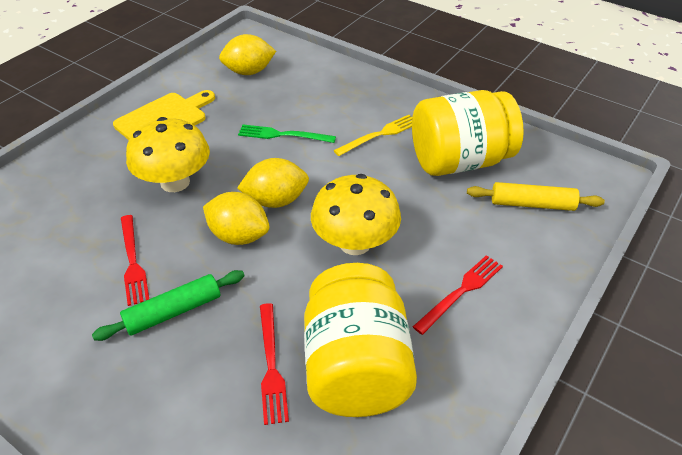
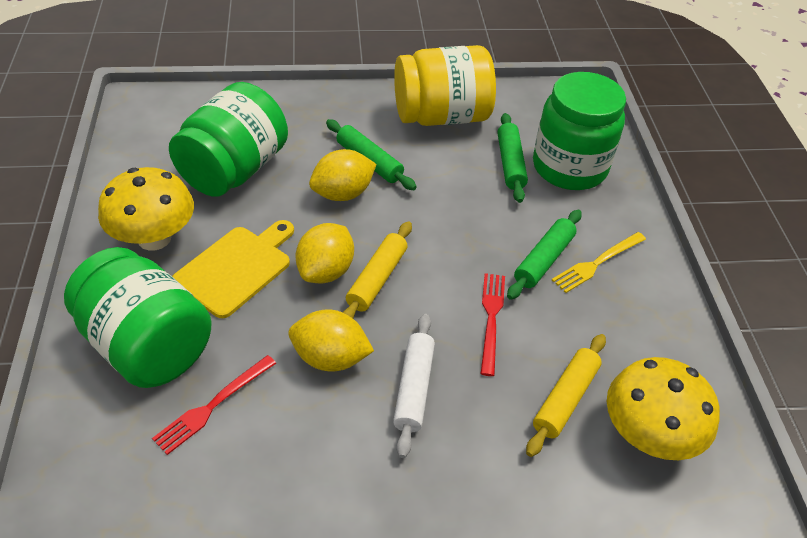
green fork: [238,124,336,143] = 1 -> none = 0
green jar: none = 0 -> [64,247,212,388] [169,82,288,197] [533,72,626,190] = 3
green rolling pin: [92,270,245,341] = 1 -> [326,119,417,190] [498,113,528,203] [507,210,582,300] = 3
red fork: [121,215,149,306] [260,303,289,425] [413,255,503,335] = 3 -> [152,355,276,455] [481,273,505,376] = 2
white rolling pin: none = 0 -> [393,314,435,458] = 1
yellow jar: [304,263,417,417] [412,90,524,176] = 2 -> [394,45,496,126] = 1
yellow rolling pin: [467,182,605,211] = 1 -> [343,221,412,318] [526,334,606,457] = 2

